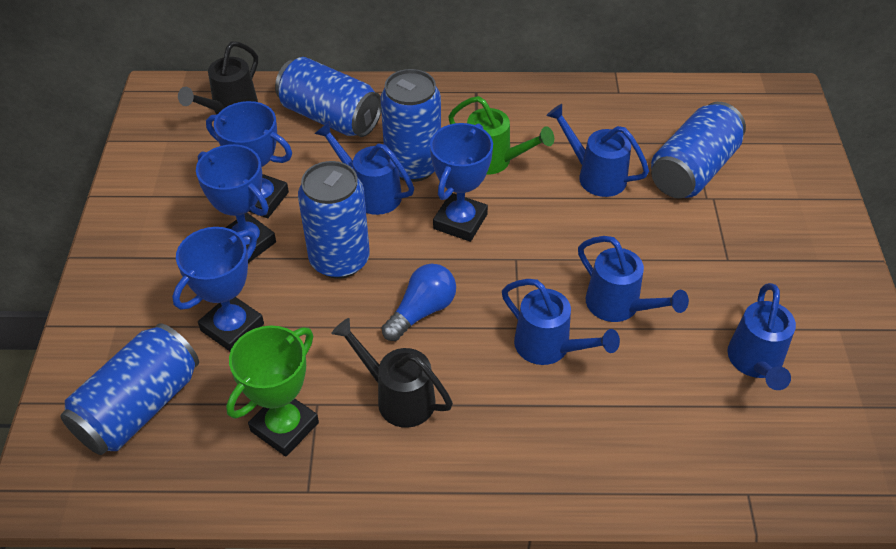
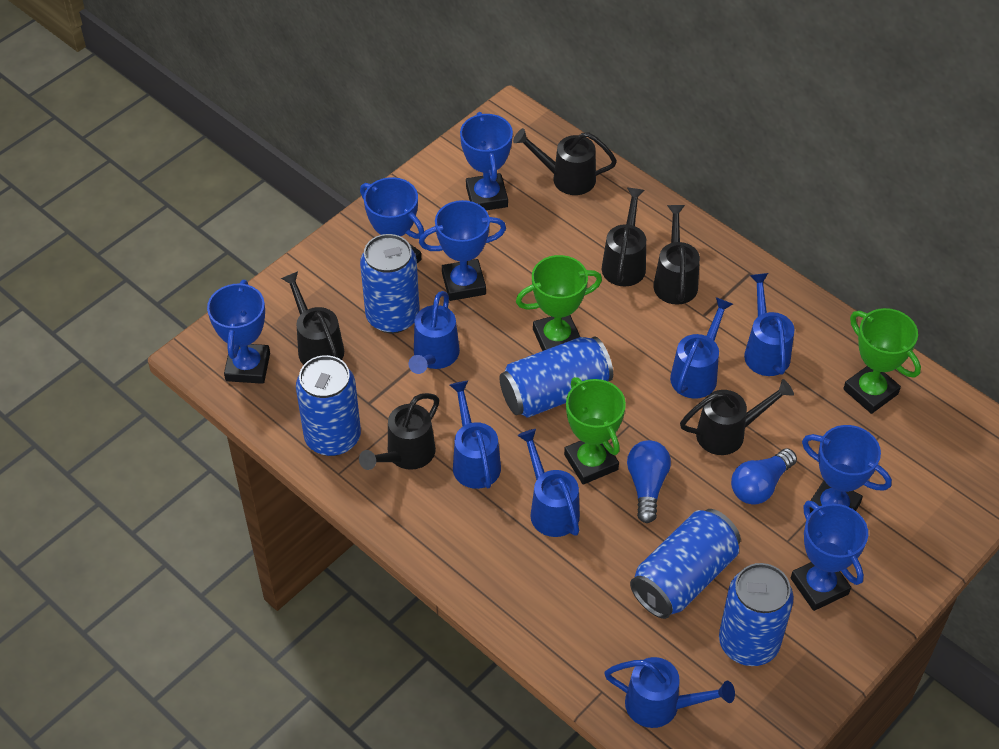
black watering can: [178,41,258,114] [331,318,453,428] = 2 -> [281,271,344,365] [359,393,439,470] [513,128,617,195] [602,188,646,287] [653,205,700,305] [680,379,794,455] = 6
blue light bulb: [382,264,456,341] = 1 -> [627,440,671,523] [731,448,797,505] = 2
blue trophy: [172,227,264,351] [196,144,276,263] [206,101,292,218] [430,123,493,242] = 4 -> [207,280,270,384] [360,177,424,263] [419,200,506,301] [460,112,513,210] [791,501,868,611] [802,425,892,513] = 6
blue watering can: [315,121,414,215] [502,279,620,365] [546,104,649,197] [578,236,689,322] [727,283,796,390] = 5 -> [409,291,460,374] [450,381,501,489] [517,429,580,537] [604,657,735,728] [670,297,733,399] [744,273,795,376] = 6
green trophy: [226,326,319,456] = 1 -> [516,255,602,351] [564,377,626,485] [843,308,921,414] = 3
green watering can: [448,96,554,175] = 1 -> none = 0

